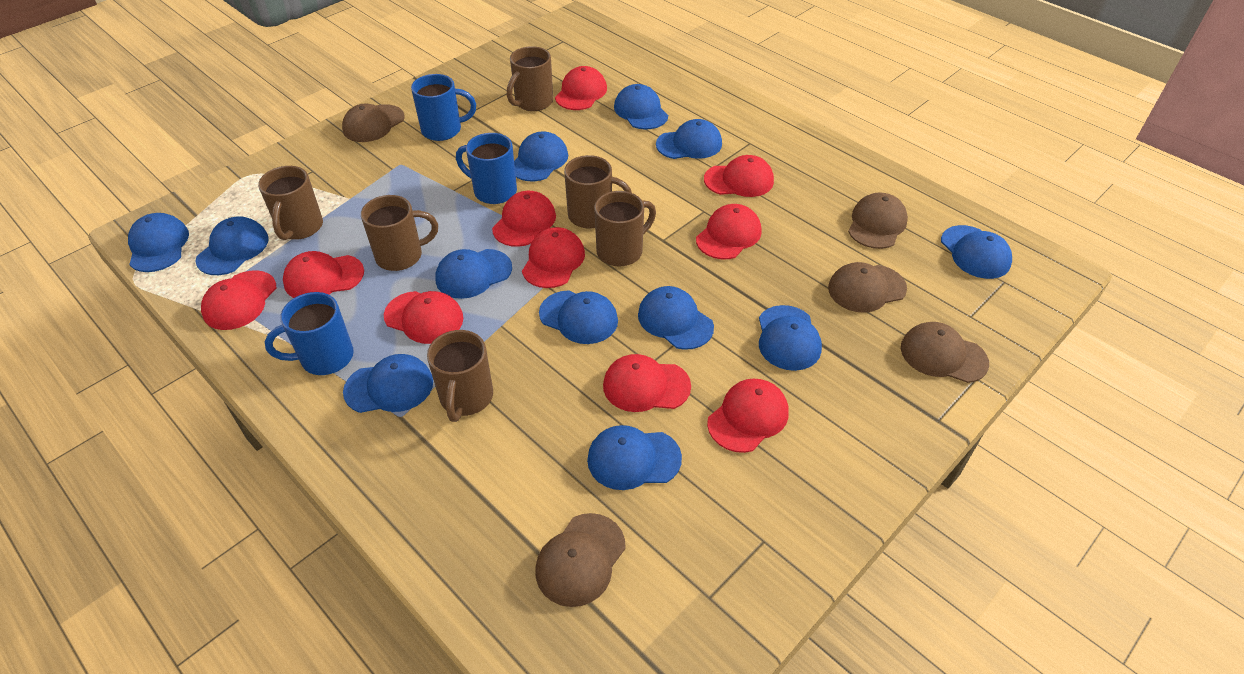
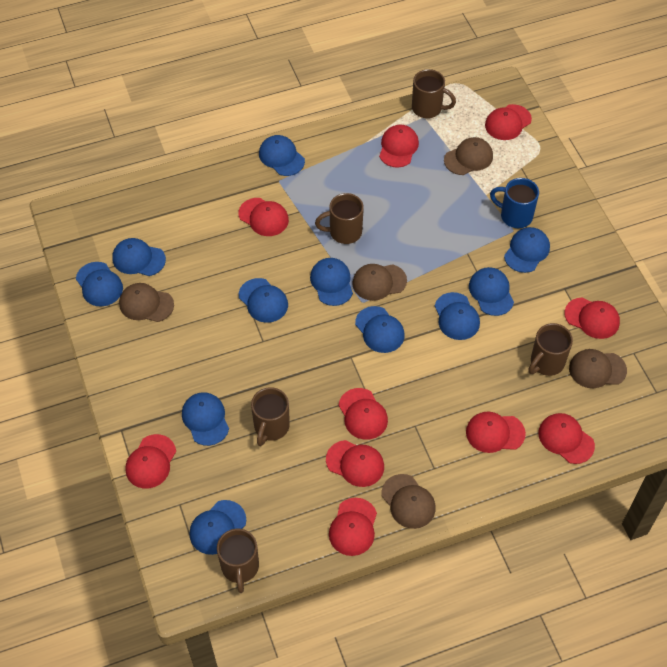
blue cap: [128,213,189,272] [196,216,269,275] [343,354,433,413] [436,249,512,299] [514,131,568,181] [539,290,618,344] [587,425,682,490] [614,84,668,130] [638,286,714,350] [656,119,722,159] [759,305,822,371] [941,225,1012,279] = 12 -> [76,262,123,306] [112,238,166,276] [182,392,229,446] [189,500,246,555] [239,278,288,323] [259,135,305,176] [310,258,353,306] [355,306,405,353] [435,292,480,340] [469,267,514,316] [504,227,550,273] = 11
blue mug: [265,292,354,375] [411,74,476,141] [456,133,517,204] = 3 -> [490,178,539,228] = 1
brown mug: [258,166,323,240] [361,195,438,271] [427,330,493,422] [507,46,553,111] [564,155,632,229] [594,191,656,267] = 6 -> [217,529,259,593] [251,387,290,446] [315,193,364,244] [412,69,456,118] [528,323,573,376] = 5

